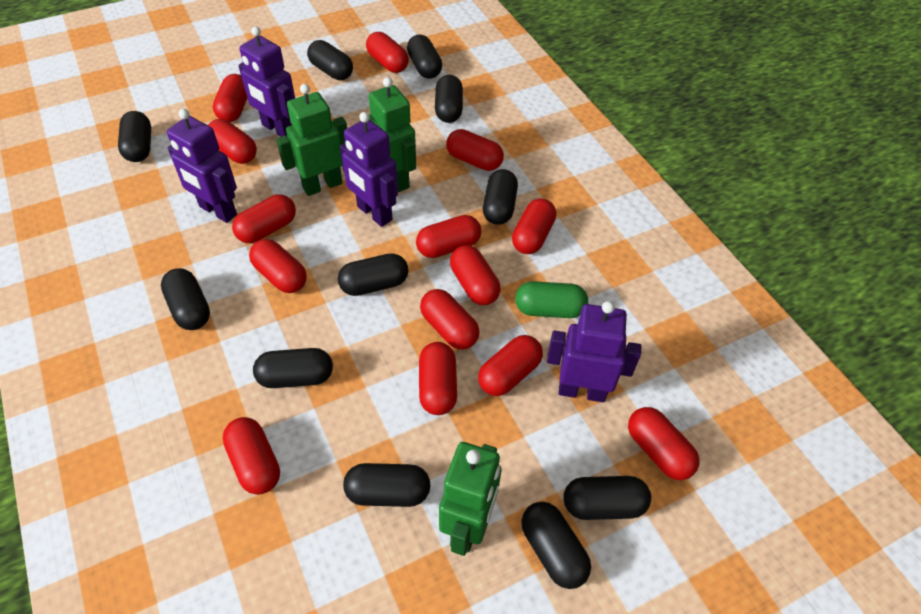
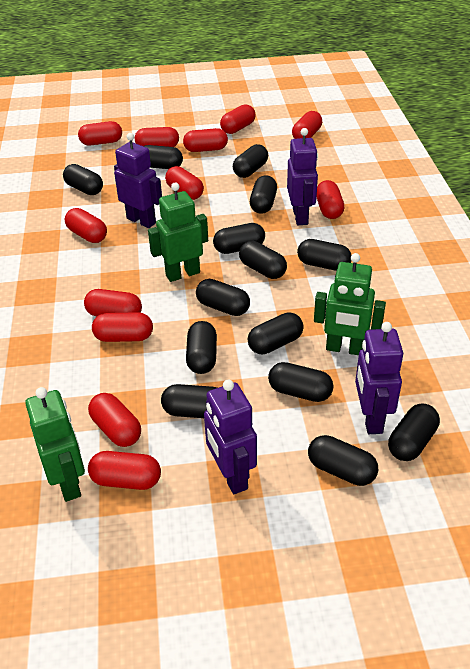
black capsule: [118,111,151,162] [161,268,210,330] [253,348,333,388] [307,40,353,80] [338,253,408,296] [343,463,431,507] [407,35,442,79] [435,75,463,123] [483,169,518,225] [521,502,591,589] [564,476,651,520] = 11 -> [63,164,103,195] [144,145,183,169] [161,384,217,418] [186,321,217,374] [196,279,250,316] [213,223,265,254] [233,144,268,178] [239,241,287,279] [247,312,304,354] [250,175,277,214] [268,362,334,402] [297,239,351,271] [308,435,378,486] [388,403,440,461] = 14
green capsule: [515,281,588,318] = 1 -> none = 0
red capsule: [208,119,257,164] [213,74,247,122] [223,417,280,495] [232,194,296,243] [249,239,307,293] [366,32,409,73] [416,215,481,258] [419,342,457,415] [420,289,480,350] [446,129,504,171] [450,245,500,305] [478,335,543,396] [512,198,556,254] [628,407,700,480] = 14 -> [65,208,107,243] [78,121,122,146] [84,289,142,316] [88,393,141,447] [88,451,161,490] [92,312,153,342] [135,127,179,147] [165,166,204,200] [183,128,228,152] [220,104,256,134] [292,111,322,139] [317,180,344,219] = 12

